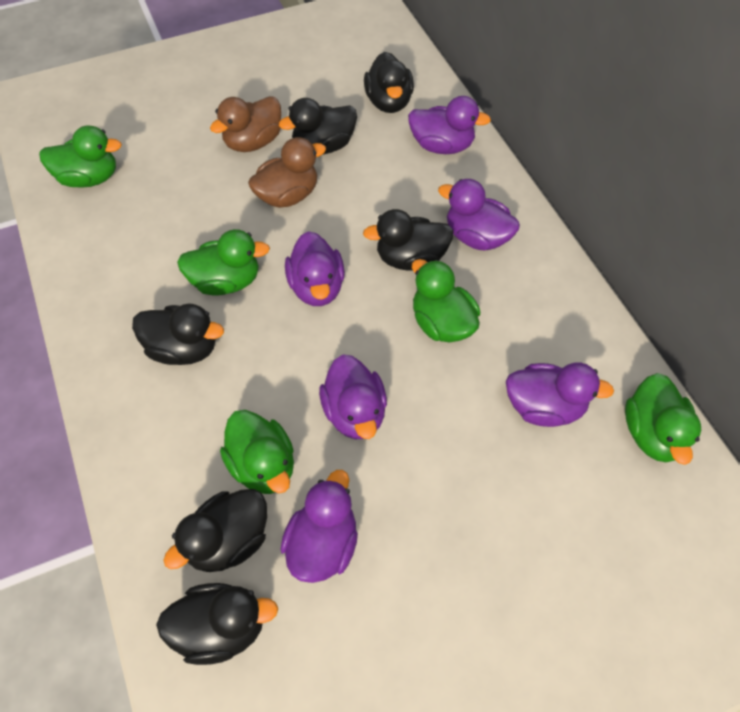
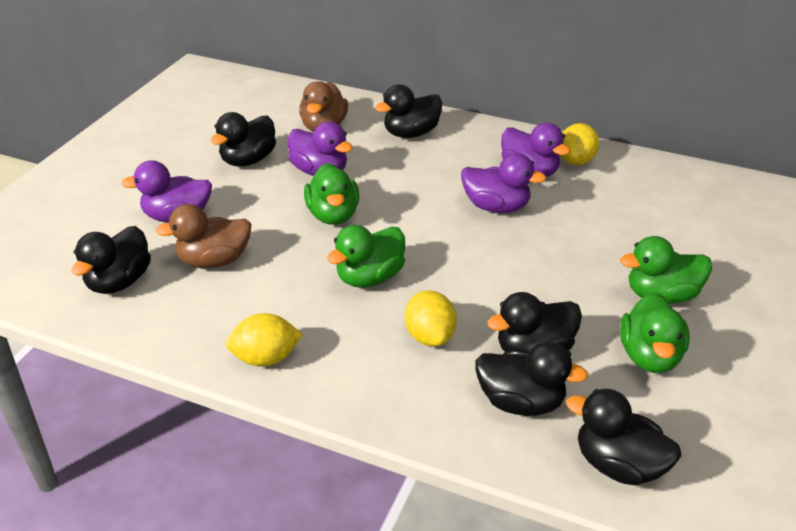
green duck: [39,125,122,188] [177,229,270,296] [220,410,294,494] [412,259,480,342] [625,373,701,465] = 5 -> [304,163,359,225] [327,225,405,288] [620,236,712,304] [620,293,690,373] = 4
purple duck: [280,470,358,583] [285,231,345,306] [319,354,387,439] [408,96,491,154] [438,179,520,250] [506,363,614,427] = 6 -> [121,160,212,222] [288,121,353,176] [461,153,546,213] [501,123,570,177] = 4
yellow lemon: none = 0 -> [226,313,303,367] [405,290,457,346] [561,123,599,165] = 3

